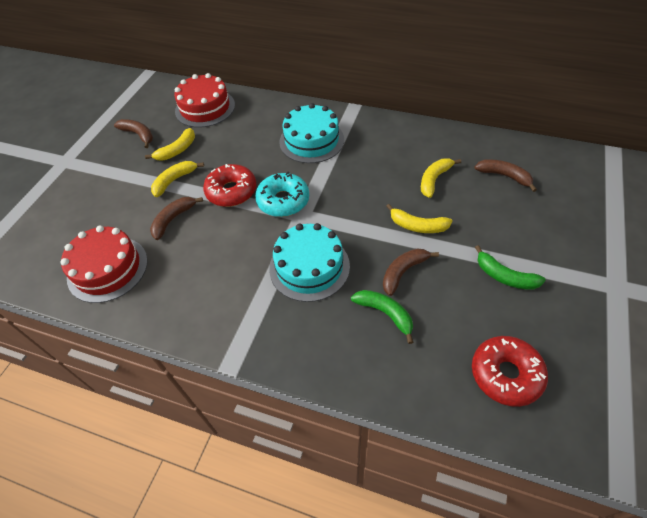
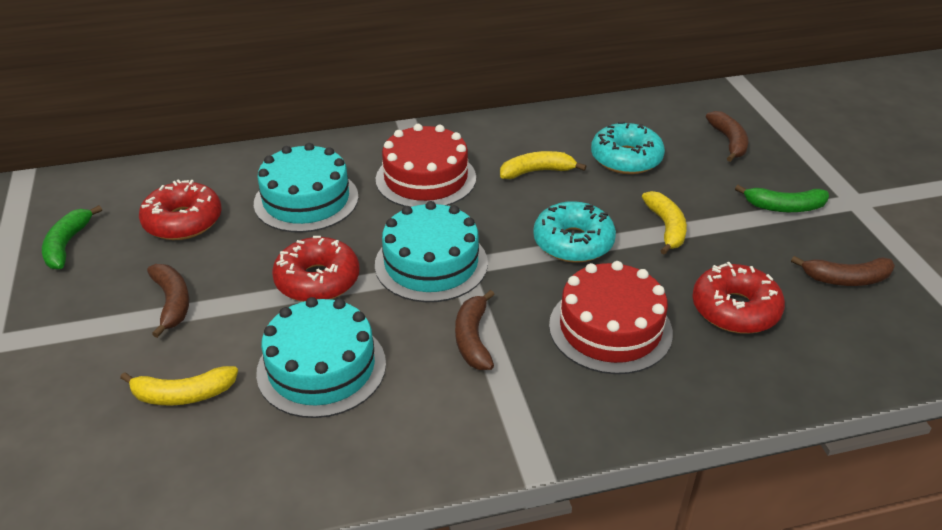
red donut: [203,164,257,207] [472,336,548,407] = 2 -> [139,179,222,240] [272,236,360,302] [692,262,785,334] = 3
turquoise cake: [269,223,350,302] [279,103,344,163] = 2 -> [254,143,359,233] [256,297,386,418] [375,201,488,302] = 3
turquoise donut: [255,172,309,217] = 1 -> [533,201,616,263] [591,122,665,174] = 2
yellow banana: [145,128,195,160] [151,161,204,197] [386,204,453,233] [421,158,461,198] = 4 -> [120,366,238,406] [500,151,587,179] [642,191,687,255] = 3

